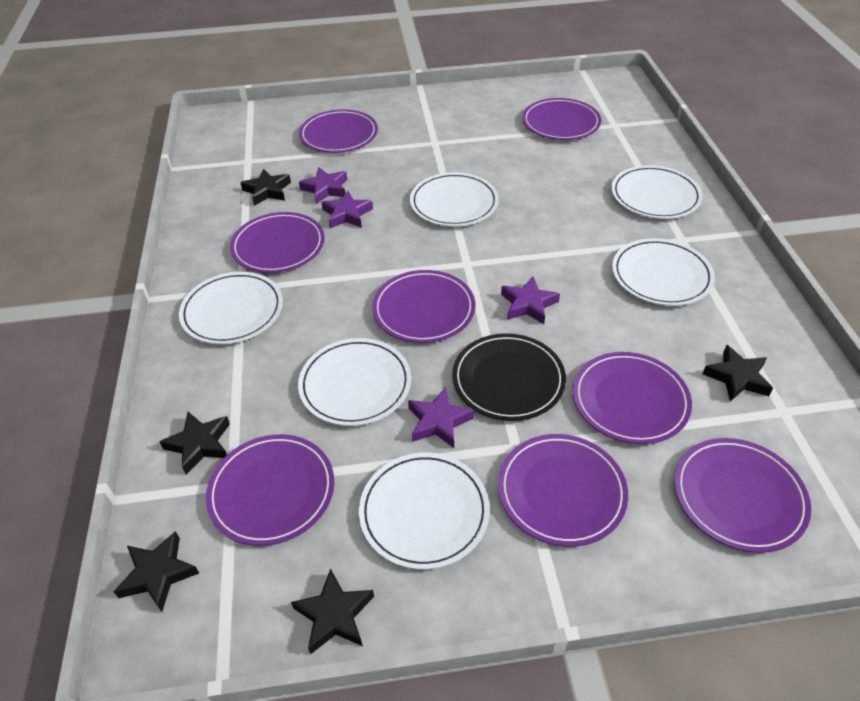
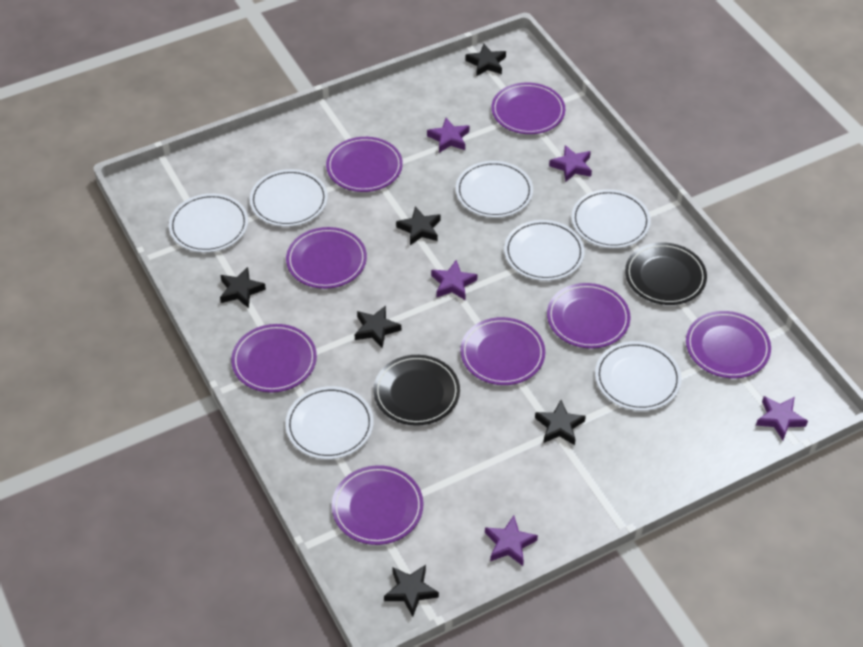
black plate: [452,333,566,421] = 1 -> [373,355,460,426] [625,242,707,305] = 2
black star: [113,531,199,612] [159,412,230,474] [240,169,291,206] [291,568,374,654] [703,345,773,402] = 5 -> [220,267,266,308] [355,305,401,348] [384,565,439,617] [396,207,441,245] [465,44,506,76] [535,400,586,445] = 6
purple star: [299,167,347,204] [321,191,373,228] [408,387,474,448] [501,277,560,324] = 4 -> [427,118,469,153] [431,260,477,300] [485,516,538,566] [549,145,592,182] [756,396,808,440] = 5
white plate: [179,272,283,344] [298,338,411,426] [359,453,490,570] [410,172,499,227] [611,165,703,219] [612,238,715,306] = 6 -> [169,193,248,253] [249,169,328,227] [285,386,374,459] [456,161,533,218] [504,220,585,281] [571,189,651,248] [595,341,681,411] = 7

